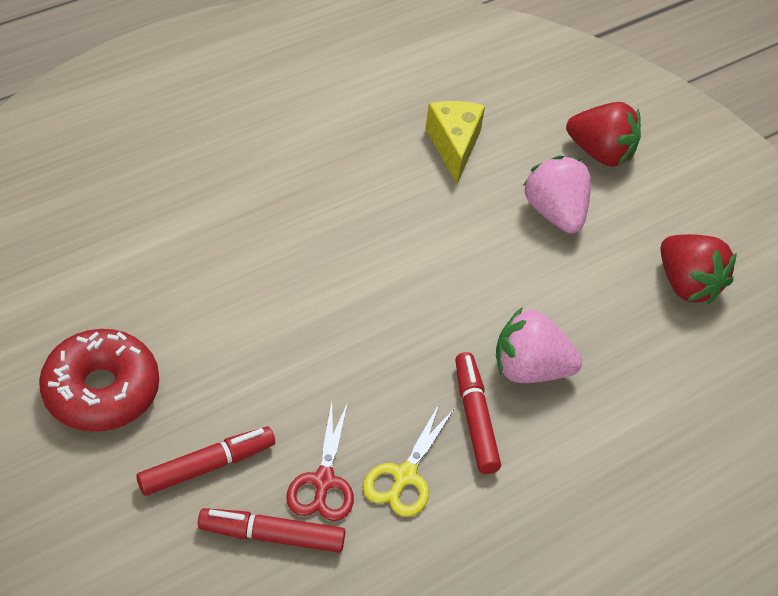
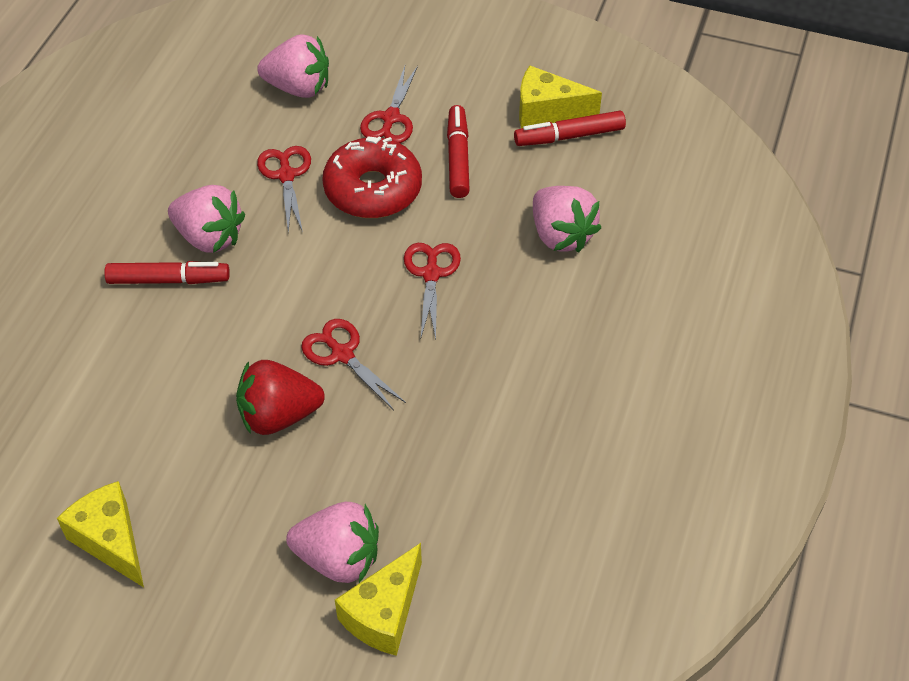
pink strawberry: [496,307,582,383] [523,155,591,234] = 2 -> [168,185,245,253] [257,34,329,98] [286,502,379,583] [533,186,601,252] = 4
red scissors: [286,402,354,521] = 1 -> [257,146,311,233] [301,319,406,410] [360,66,418,143] [404,243,461,339] = 4
red strawberry: [566,102,641,167] [660,234,737,304] = 2 -> [236,360,325,435] = 1
yellow cheese: [425,101,485,184] = 1 -> [57,481,144,587] [335,543,422,656] [519,65,602,128] = 3
yellow scissors: [363,403,455,517] = 1 -> none = 0

